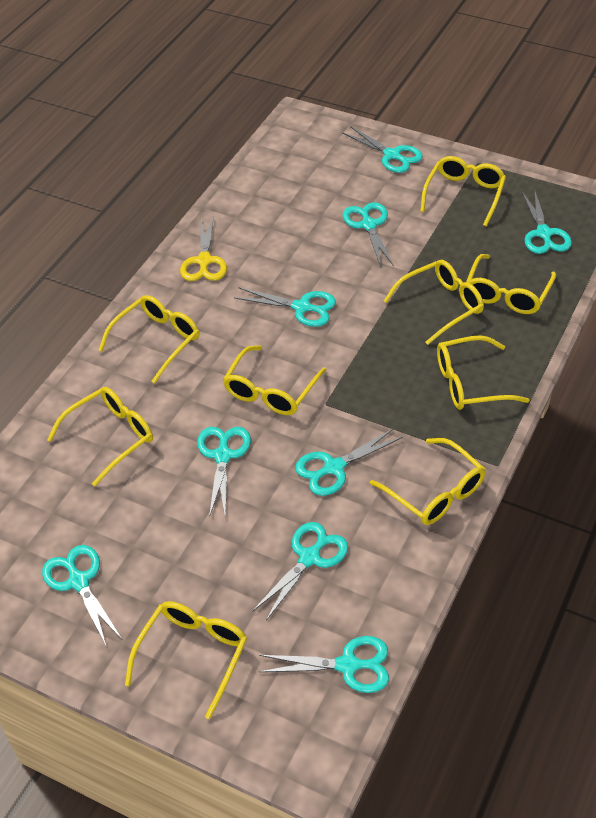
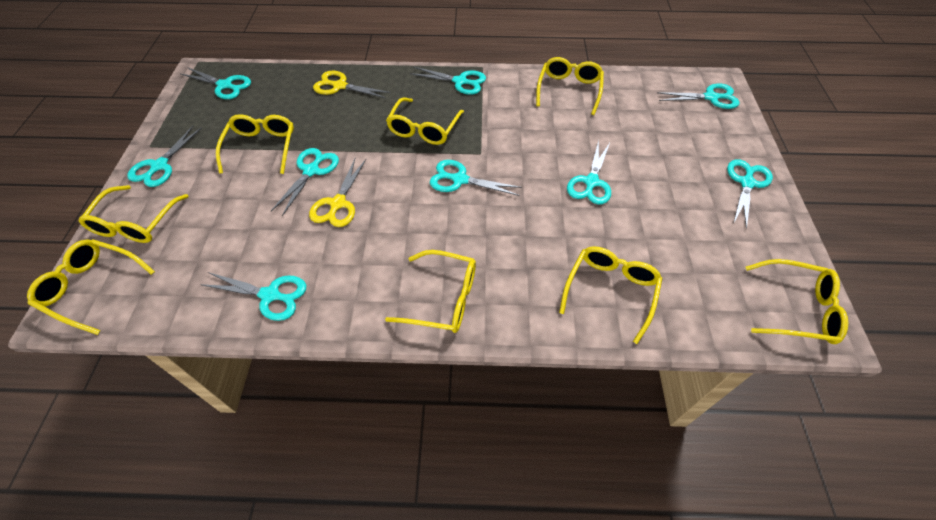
yellow glasses: [47,387,153,486] [99,295,199,383] [125,601,247,719] [223,345,326,415] [370,438,485,525] [384,260,484,345] [420,156,506,226] [437,335,529,410] [466,254,556,314] = 9 -> [27,239,155,335] [79,185,189,243] [216,114,294,174] [385,250,476,333] [386,98,464,145] [536,57,604,115] [559,246,663,344] [746,259,848,344] = 8
yellow scissors: [180,215,227,281] = 1 -> [309,159,366,227] [313,71,391,98] = 2

